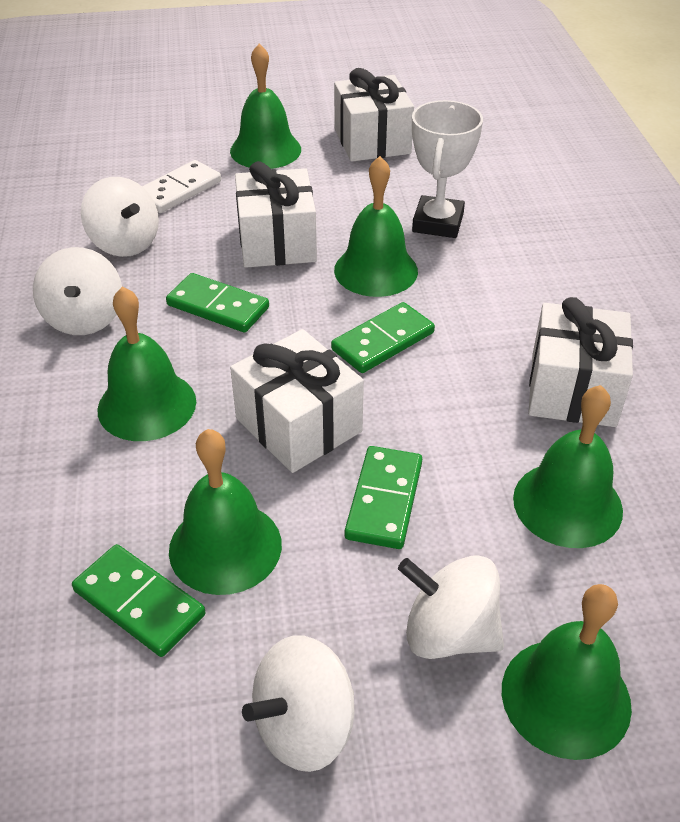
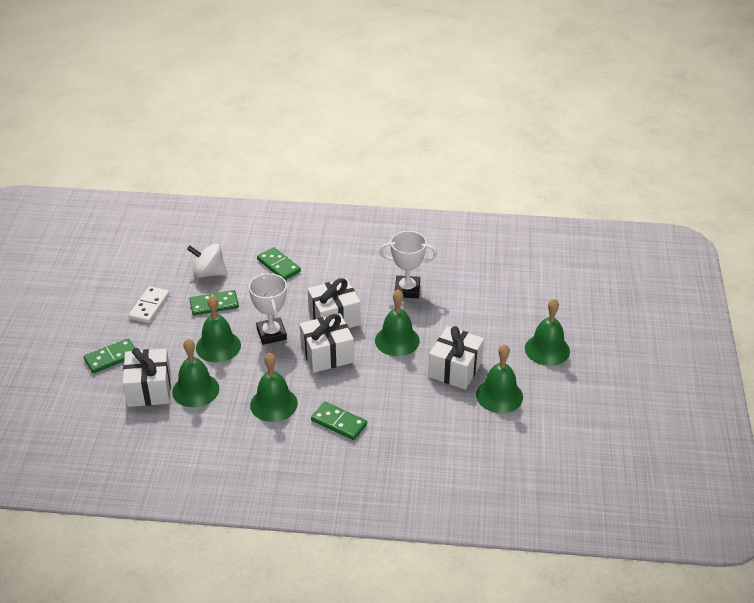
white spinning top: [33,247,122,335] [81,177,159,257] [242,635,355,772] [398,556,504,659] = 4 -> [187,244,227,278] = 1
white trophy: [412,100,483,238] = 1 -> [249,273,287,345] [379,231,437,298] = 2

